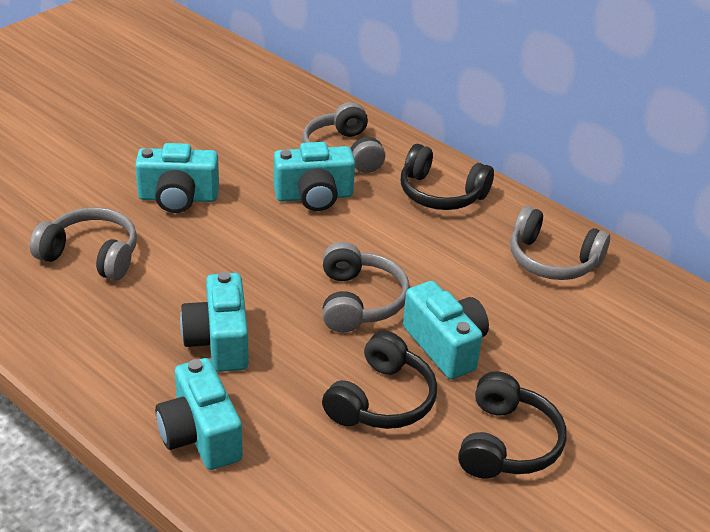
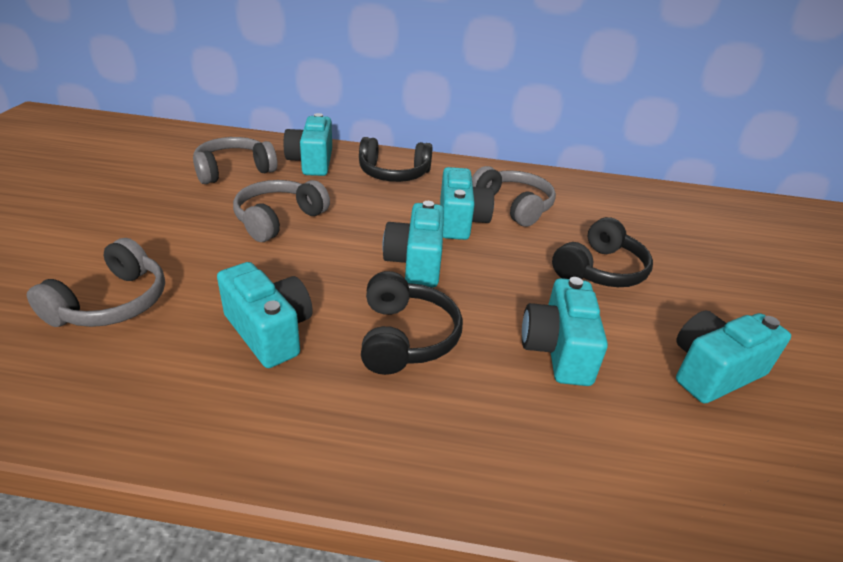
turquoise camera: [135,143,219,213] [155,358,243,470] [180,271,249,372] [274,142,355,211] [403,281,489,379] = 5 -> [217,262,313,368] [283,113,332,176] [382,201,444,288] [440,167,494,240] [522,277,608,386] [676,310,791,404] = 6

